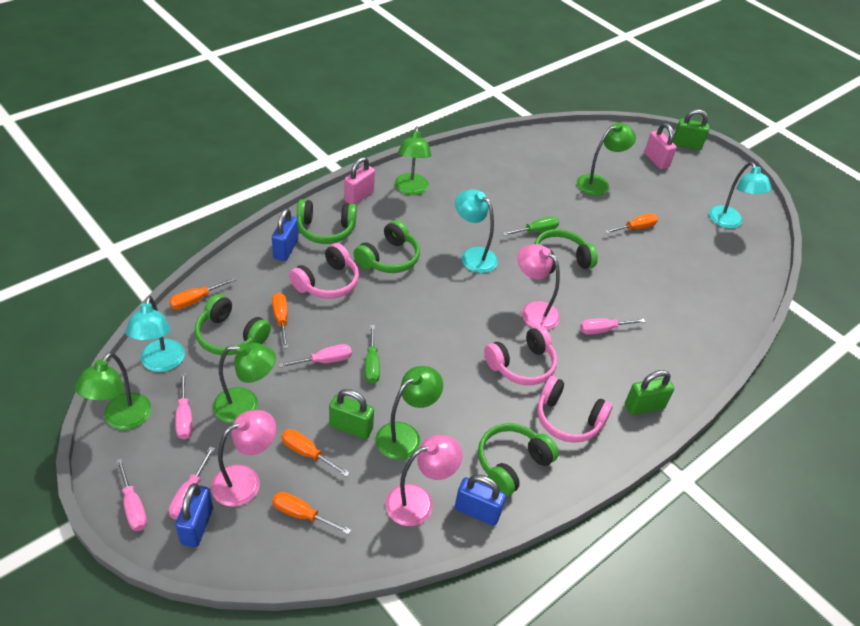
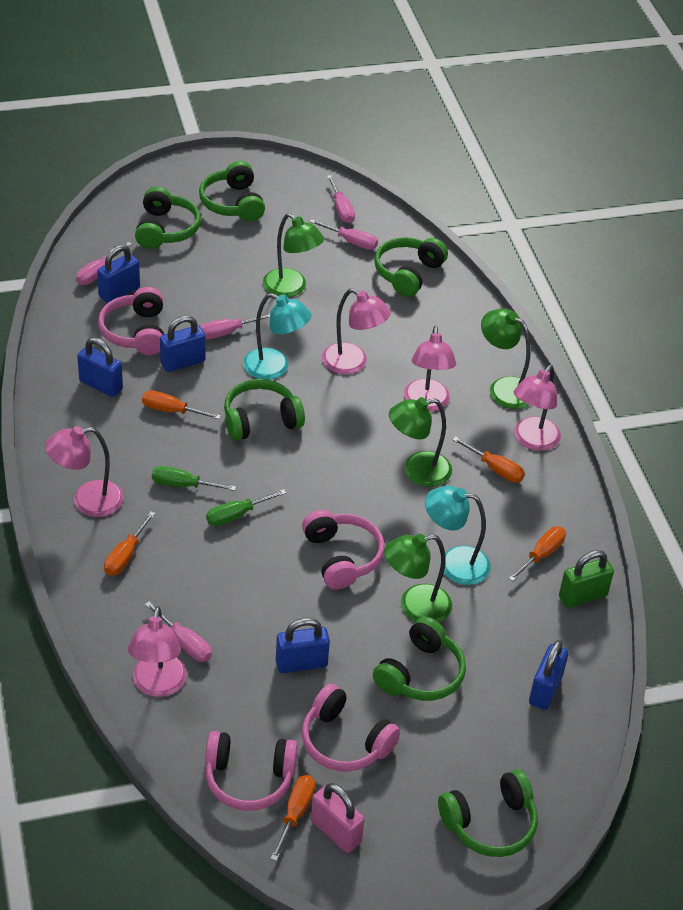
blue padlock: [175,483,213,547] [272,208,298,261] [455,475,506,526] = 3 -> [77,337,123,397] [97,245,140,303] [160,315,206,372] [276,618,330,673] [529,640,569,710] = 5
green headphones: [195,294,271,355] [297,199,357,244] [353,220,420,273] [478,423,559,497] [534,229,598,274] = 5 -> [135,186,201,249] [199,161,265,222] [224,379,305,441] [373,617,466,701] [374,237,448,297] [438,769,538,857] = 6
green lamp: [75,352,151,430] [213,343,276,424] [375,366,443,460] [395,127,432,195] [577,122,636,196] = 5 -> [263,213,324,297] [384,534,452,623] [389,397,452,487] [481,308,531,409] = 4
green padlock: [329,389,374,439] [625,370,674,415] [673,109,709,150] = 3 -> [559,550,614,608] = 1
pink headphones: [289,243,359,299] [484,326,557,385] [537,376,613,443] = 3 -> [98,287,164,355] [205,731,298,811] [302,510,385,590] [302,684,400,772] = 4
pink lamp: [211,410,276,507] [385,435,463,526] [517,244,560,330] = 3 -> [45,426,124,517] [128,606,187,697] [322,288,391,374] [404,326,456,412] [514,365,561,451] = 5
pink padlock: [344,157,375,204] [644,123,677,169] = 2 -> [311,783,365,853] = 1
turquoise lamp: [125,295,185,372] [455,189,498,273] [709,162,772,228] = 3 -> [243,293,311,380] [425,486,491,585] = 2

